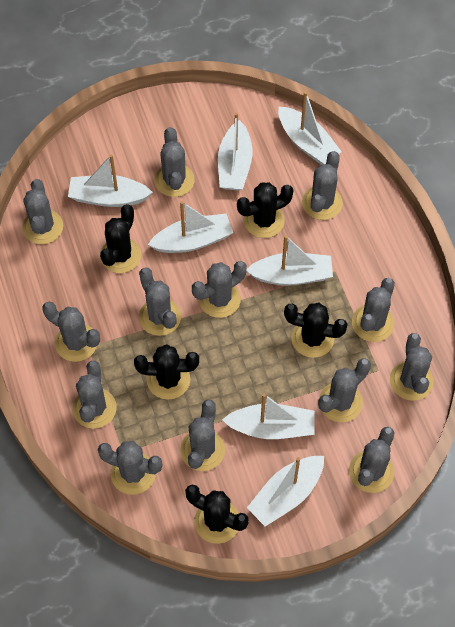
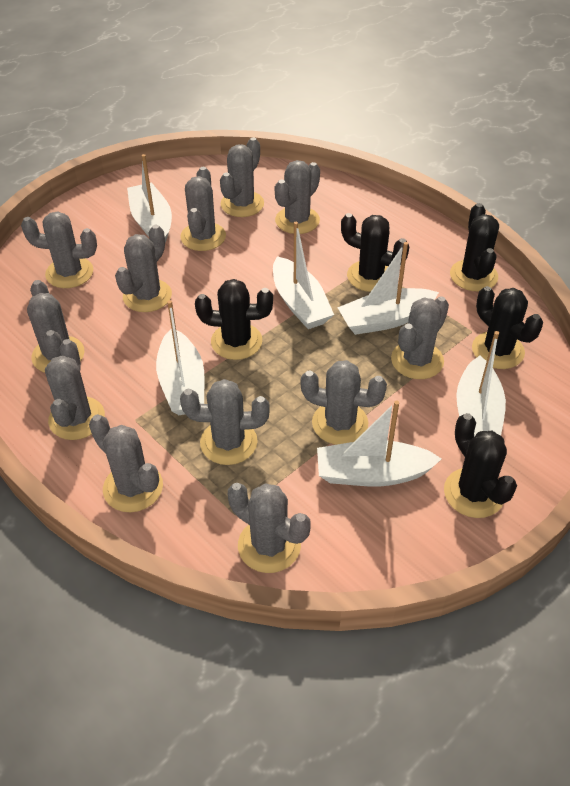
grey cactus: [22,179,63,244] [42,302,100,362] [73,361,117,429] [98,441,162,495] [139,268,181,336] [154,127,195,197] [180,399,225,471] [192,261,247,318] [302,151,343,220] [318,358,371,422] [349,427,394,493] [352,278,395,342] [390,333,433,401] = 13 -> [21,212,97,288] [27,280,84,373] [45,339,105,440] [89,414,163,512] [115,225,172,312] [180,167,226,251] [180,379,269,465] [220,137,264,217] [228,483,311,573] [275,160,320,234] [301,360,387,445] [391,296,449,379] = 12
white boat: [68,154,153,207] [148,201,233,253] [218,112,253,190] [222,393,314,439] [247,235,333,286] [247,456,324,526] [278,91,342,165] = 7 -> [127,154,172,243] [156,300,205,415] [273,222,334,329] [317,401,442,487] [337,242,439,335] [456,331,506,437] = 6

